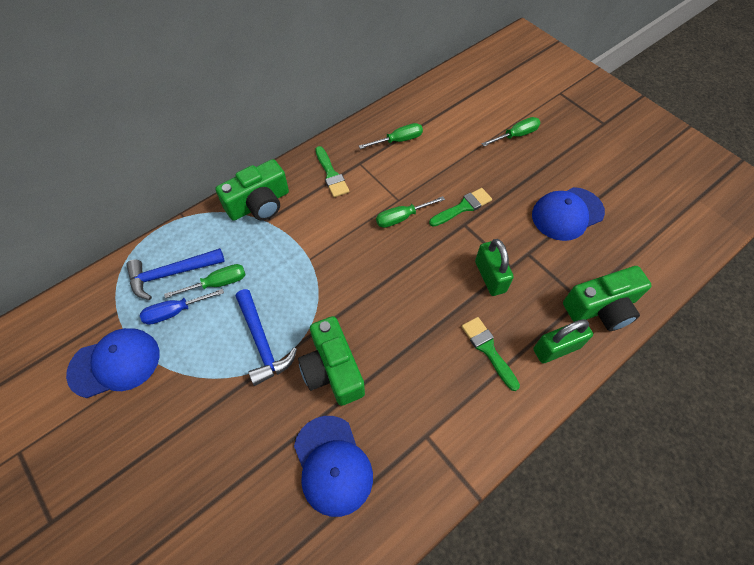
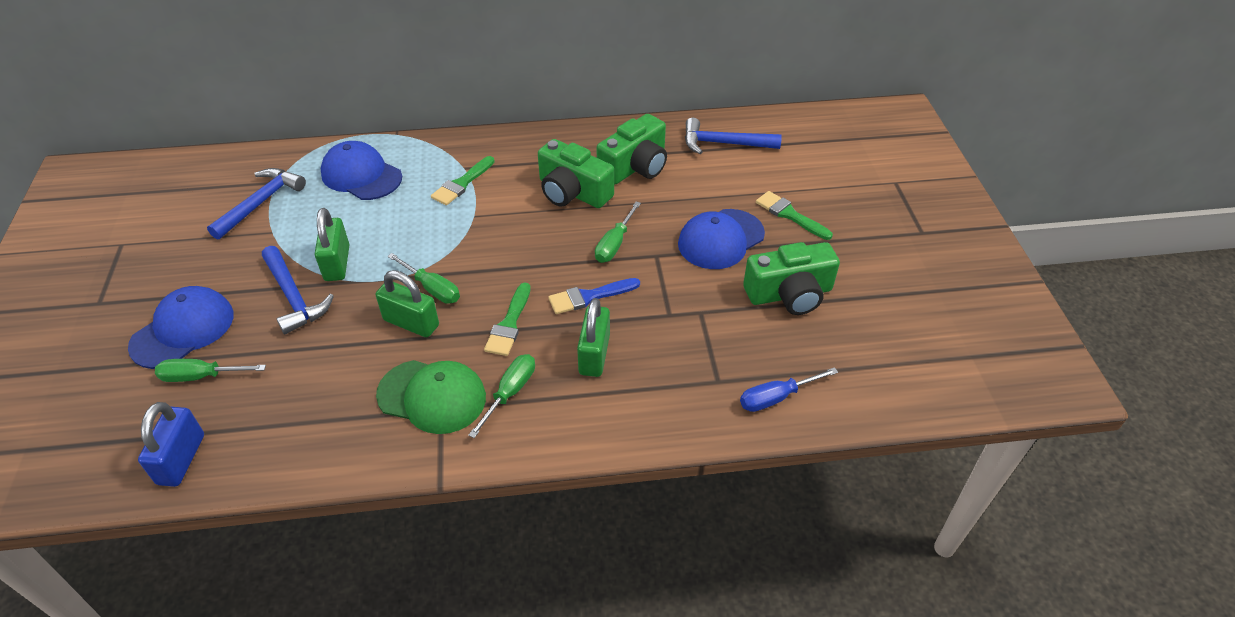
blue brush: none = 0 -> [548,278,640,314] = 1
blue hammer: [126,248,225,300] [236,289,297,386] = 2 -> [207,168,306,240] [262,246,334,335] [685,118,782,154] = 3
blue padlock: none = 0 -> [138,402,204,487] = 1
green cap: none = 0 -> [376,360,486,434] = 1
green padlock: [475,239,514,296] [533,319,593,363] = 2 -> [315,208,349,281] [376,270,439,337] [577,298,610,377] = 3

